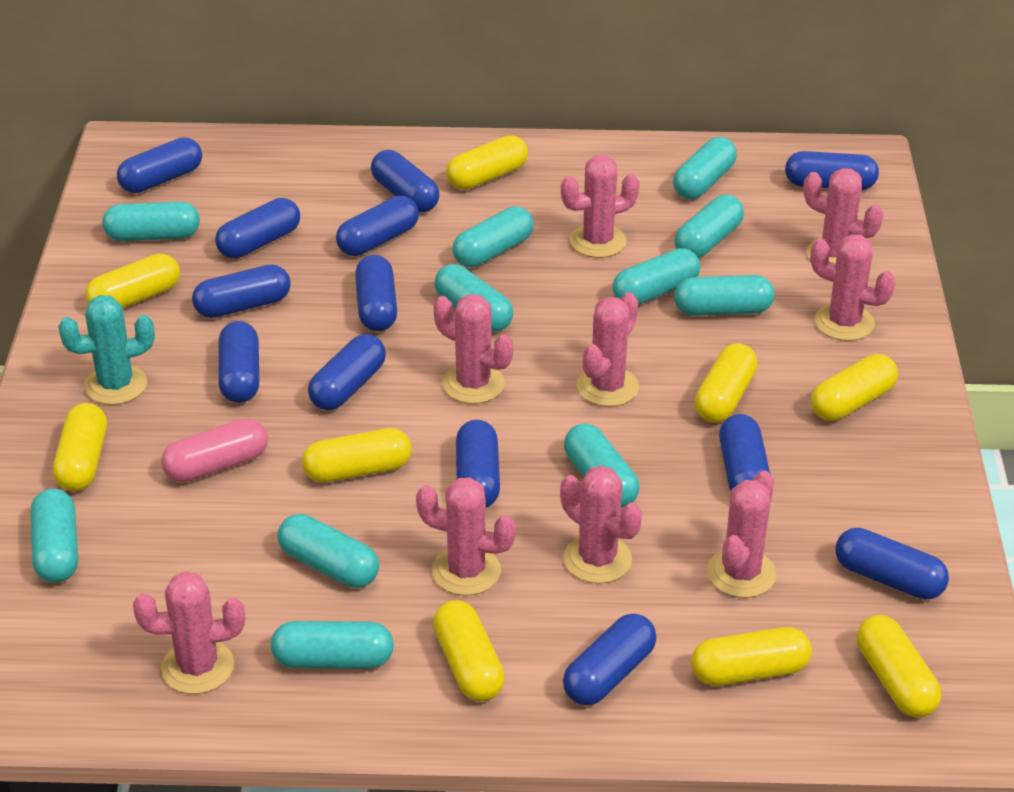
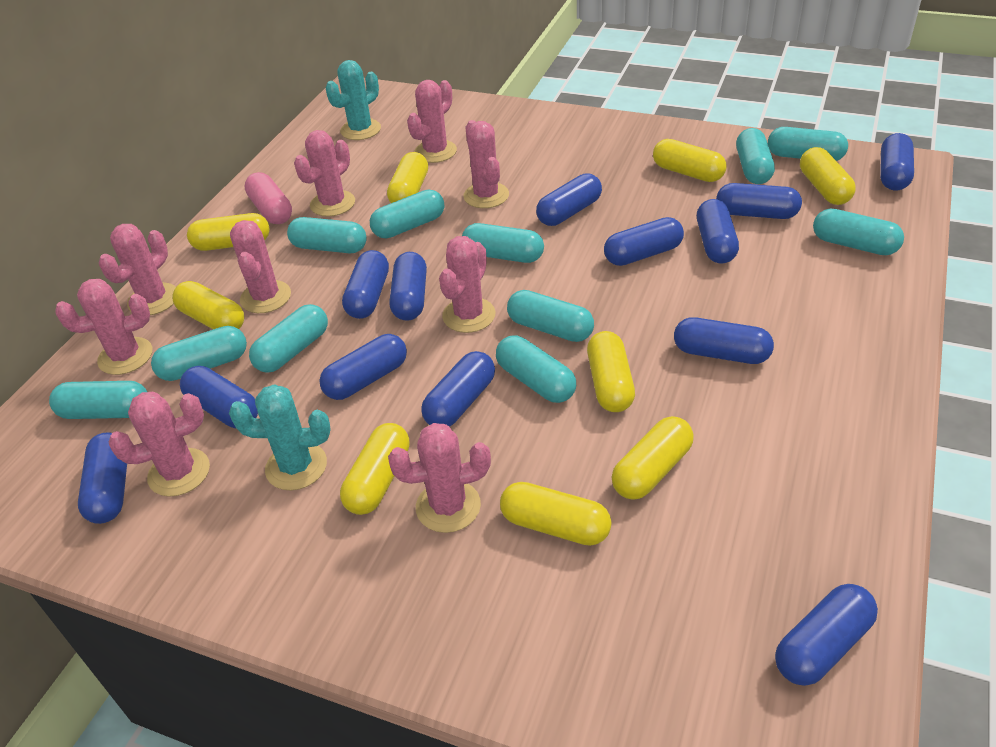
turquoise cactus: [58,295,155,405] = 1 -> [229,384,331,490] [325,60,381,140] = 2

